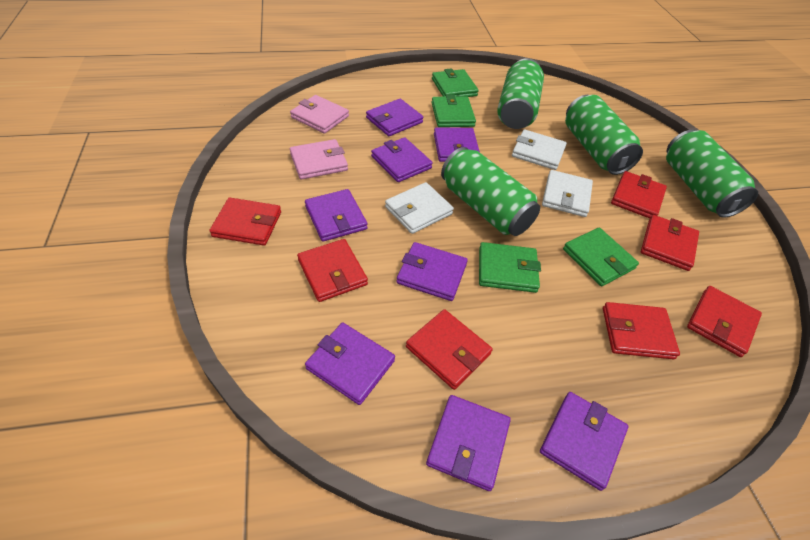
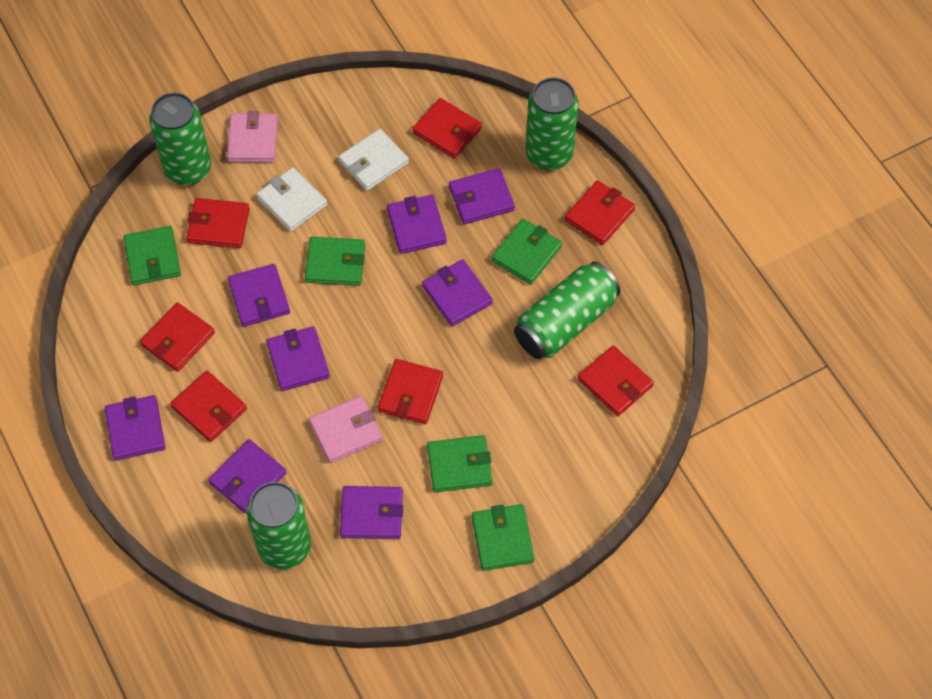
green wallet: [432,68,479,97] [432,94,476,127] [479,242,541,293] [563,227,639,286] = 4 -> [123,226,181,285] [305,237,365,286] [427,435,492,492] [472,504,534,571] [492,219,562,285] = 5
white wallet: [385,182,454,234] [512,129,567,170] [542,170,593,217] = 3 -> [256,167,327,232] [338,129,409,191] = 2

